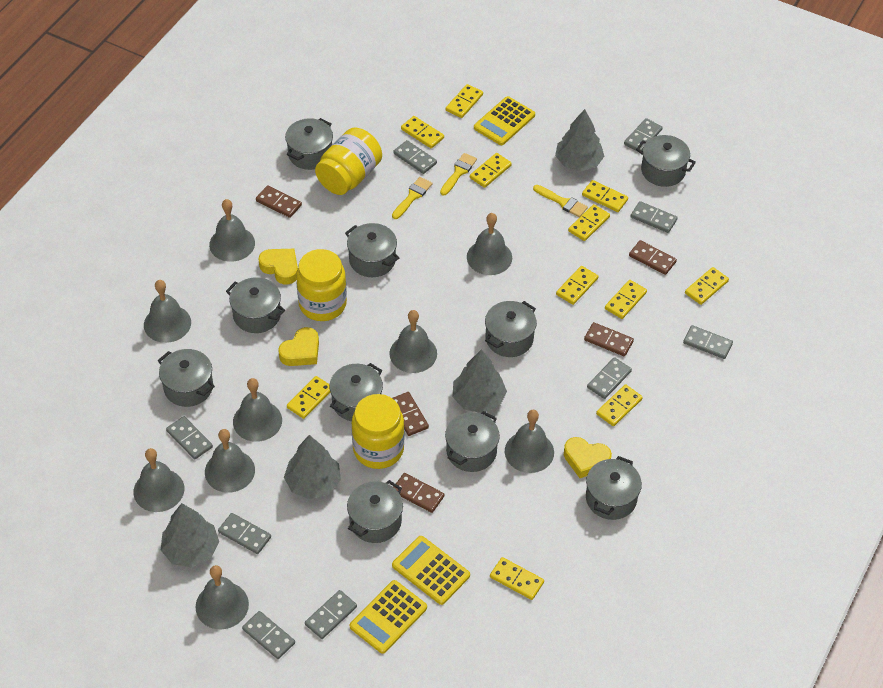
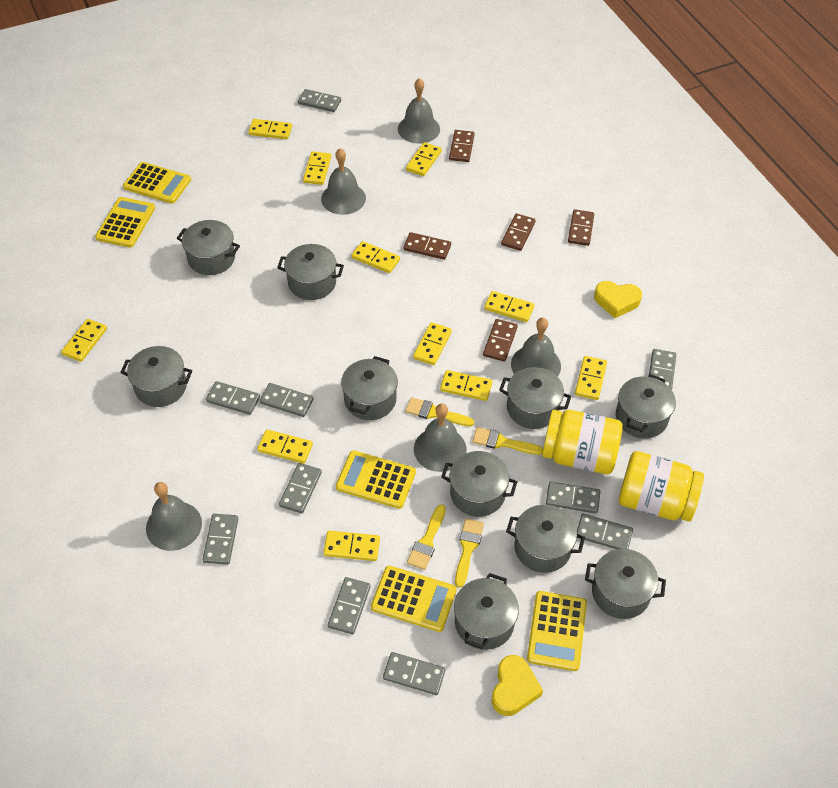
grey bell: [134,448,184,512] [144,280,191,343] [196,565,249,629] [205,429,255,493] [209,199,255,262] [233,378,282,442] [389,310,437,373] [467,213,512,275] [505,410,554,473] = 9 -> [146,482,202,551] [321,148,366,215] [398,78,440,144] [414,403,467,472] [511,317,561,377] = 5
grey domino: [166,416,213,460] [218,513,271,554] [242,611,295,659] [305,590,357,639] [393,140,437,174] [587,357,632,399] [624,118,663,152] [631,201,678,233] [683,325,733,359] = 9 -> [202,514,238,565] [206,381,260,415] [260,383,314,417] [279,463,322,514] [298,89,341,112] [328,577,371,634] [383,652,445,695] [546,481,600,514] [577,514,633,549] [649,349,677,390] = 10
grey tree: [161,503,219,567] [284,435,341,499] [453,349,507,413] [555,109,604,171] = 4 -> none = 0
yellow brush: [392,177,432,219] [440,153,477,196] [533,185,588,217] = 3 -> [405,397,474,426] [407,504,446,570] [455,518,484,588] [472,427,543,455] = 4
yellow calculator: [350,580,427,654] [392,536,470,605] [474,96,535,145] = 3 -> [95,197,155,248] [123,162,191,204] [336,450,416,509] [371,566,456,632] [527,591,587,671] = 5
yellow heart: [258,249,298,285] [278,327,319,366] [564,437,612,478] = 3 -> [492,655,543,716] [594,281,642,318] = 2
yellow jar: [296,249,347,321] [315,127,382,195] [352,394,404,469] = 3 -> [542,410,623,474] [619,451,704,521] = 2

